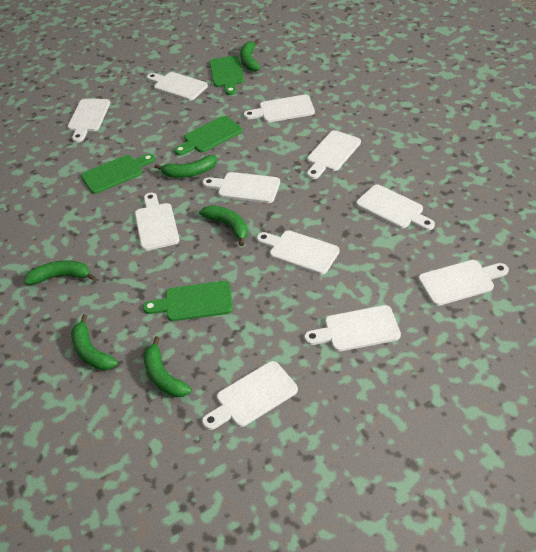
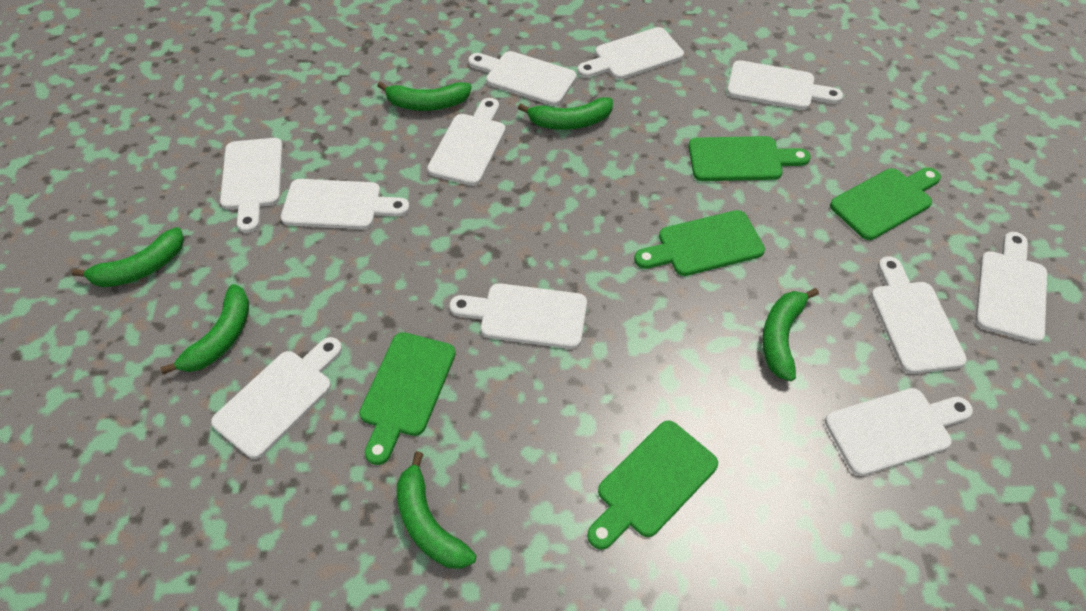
green cutting board: [81,154,155,194] [143,281,233,321] [174,116,243,155] [209,56,244,95] = 4 -> [359,332,456,465] [587,420,718,550] [634,210,765,276] [688,136,811,181] [830,167,941,240] = 5

